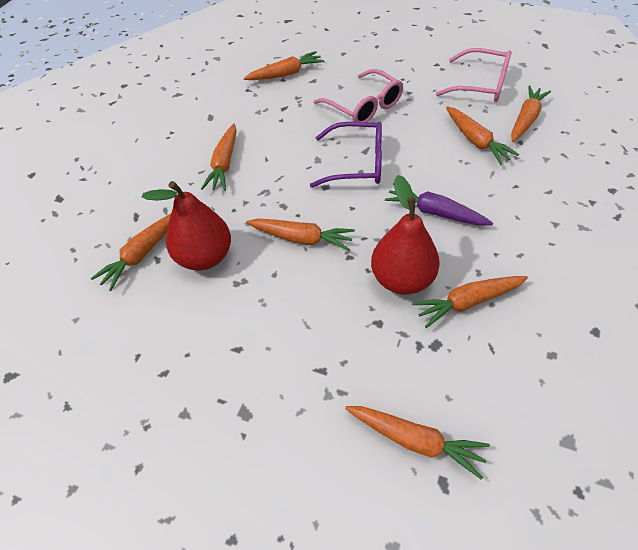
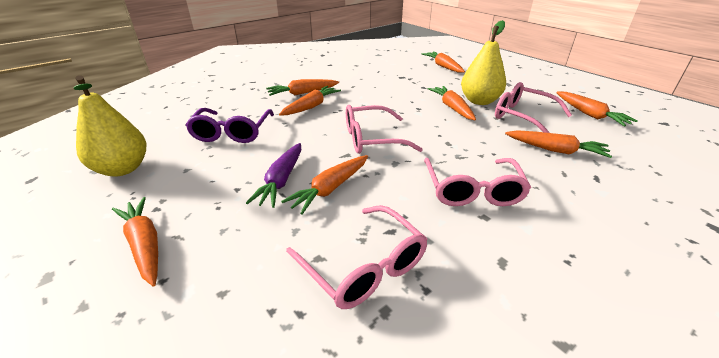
pink glasses: [314,69,404,122] [436,48,511,102] = 2 -> [286,205,427,309] [346,105,423,154] [424,158,531,206] [495,82,572,133] = 4
red pear: [142,181,231,270] [371,175,440,295] = 2 -> none = 0
yellow pear: none = 0 -> [73,75,146,177] [461,20,506,105] = 2

